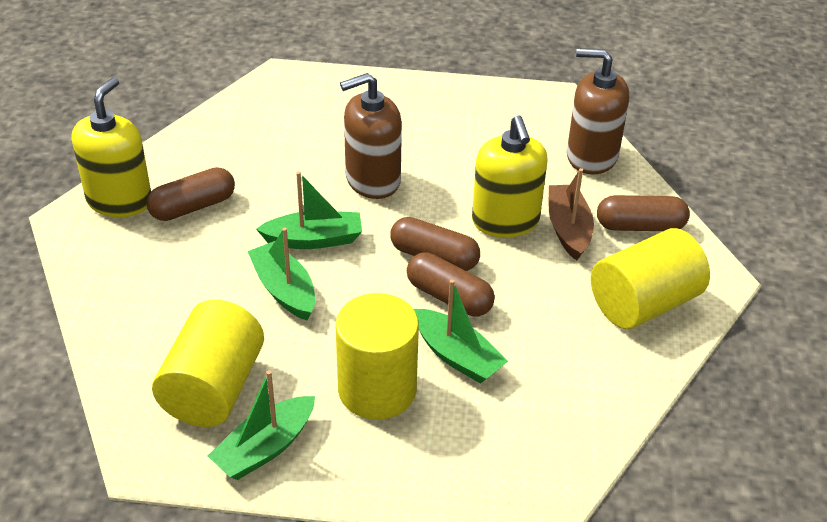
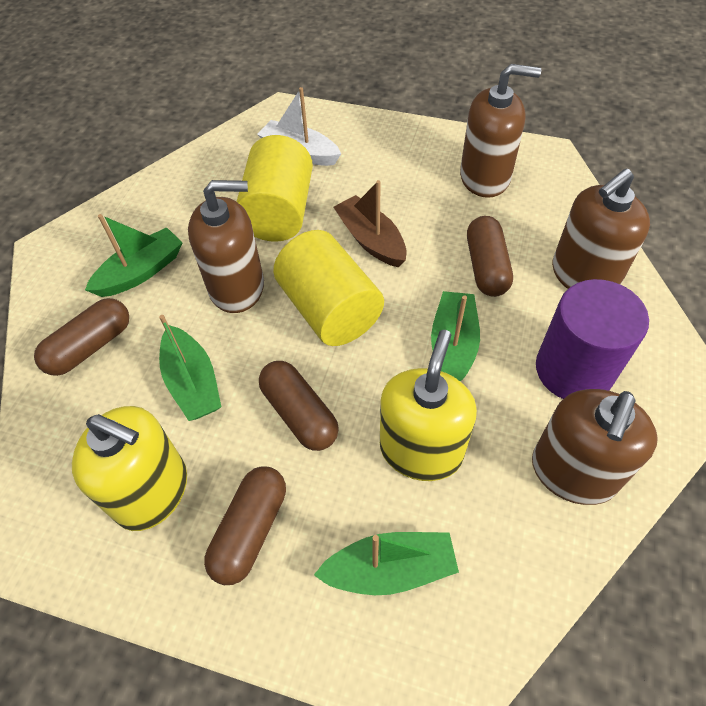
brown soap dispenser: [340,73,402,199] [567,48,629,175] = 2 -> [188,180,264,313] [460,64,541,198] [532,389,658,505] [552,169,650,289] = 4
purple cylinder: none = 0 -> [536,279,649,399] = 1
white boat: none = 0 -> [257,87,341,166] = 1
yellow cylinder: [152,300,264,427] [336,293,419,420] [591,228,710,329] = 3 -> [237,135,313,242] [273,230,384,346] = 2

